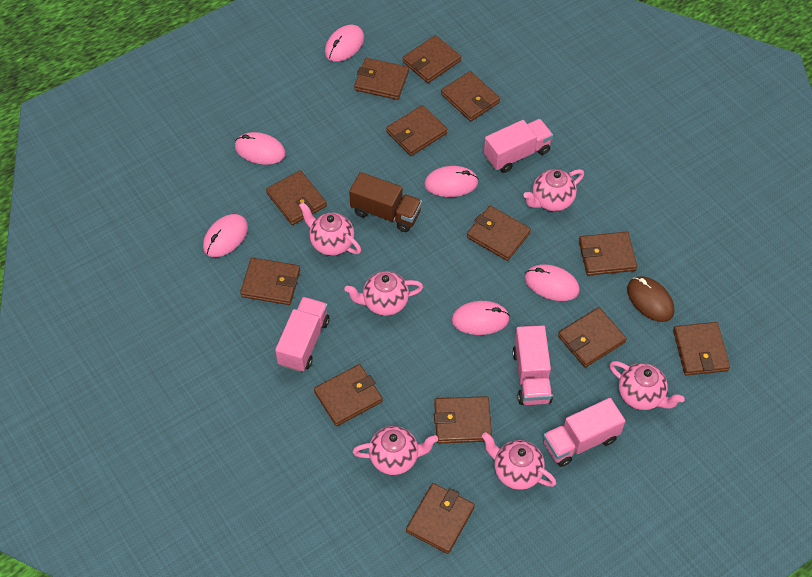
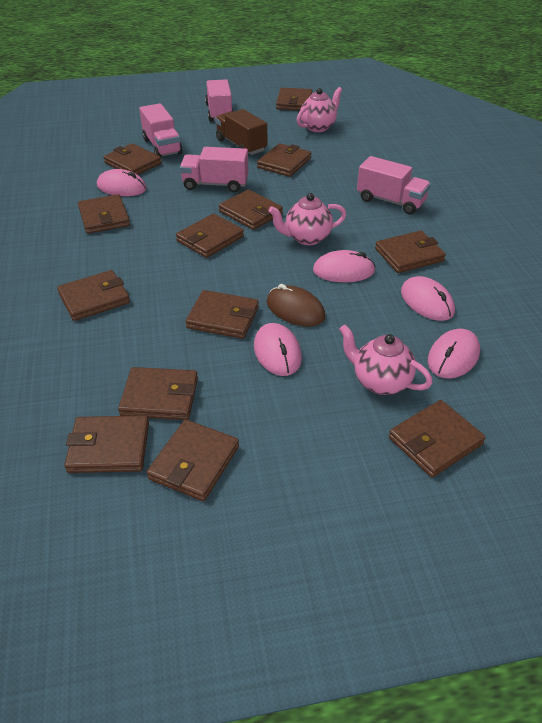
pink mouse: [203,214,248,257] [235,132,286,165] [325,25,364,62] [424,166,479,197] [452,301,510,335] [525,264,580,301] = 6 -> [97,169,147,196] [254,323,302,376] [313,250,376,282] [401,276,455,321] [428,329,480,379] = 5
pink teapot: [299,202,361,256] [344,271,423,316] [353,426,438,475] [482,432,556,490] [523,169,584,212] [609,361,685,410] = 6 -> [269,193,346,245] [297,87,342,132] [339,325,432,395] = 3

